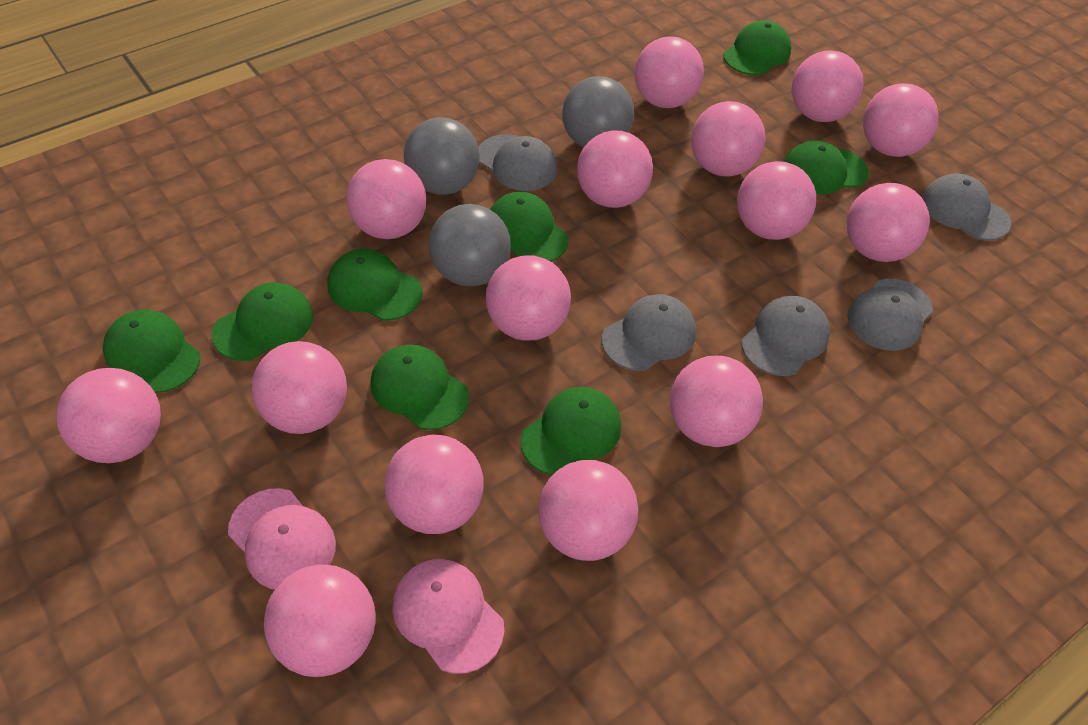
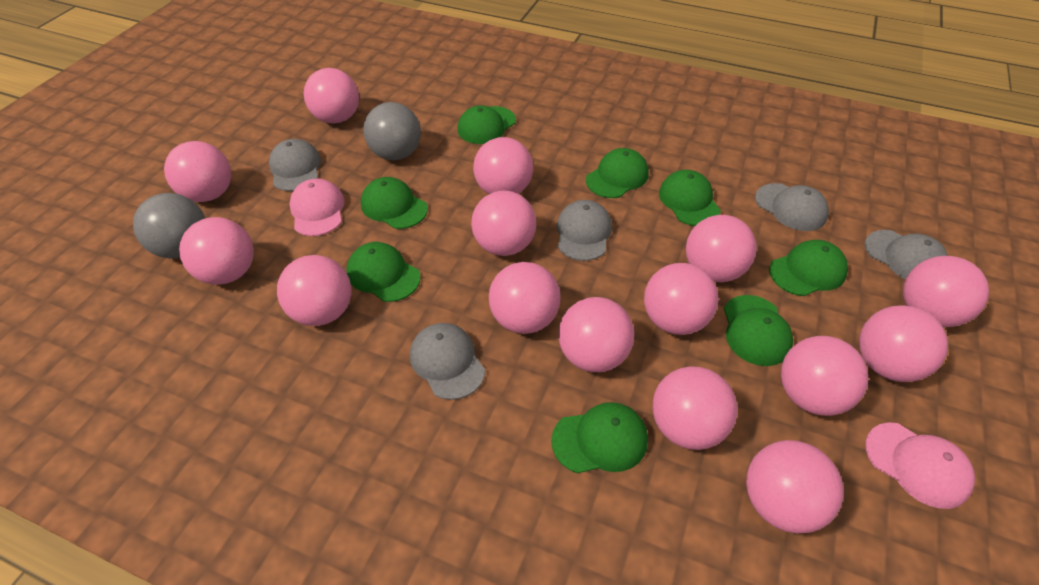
grey ball: [404,117,480,195] [429,204,511,287] [562,76,634,147] = 3 -> [133,193,205,258] [363,102,421,160] = 2

